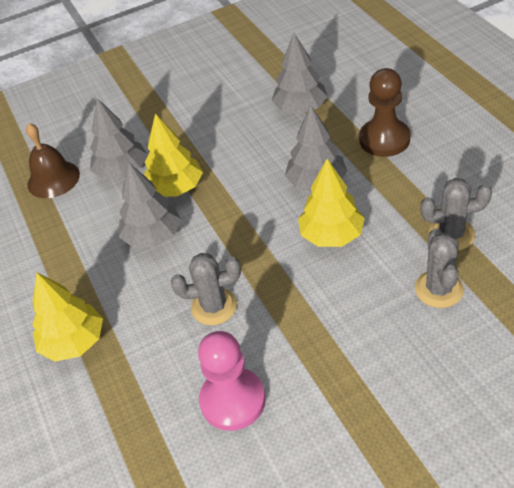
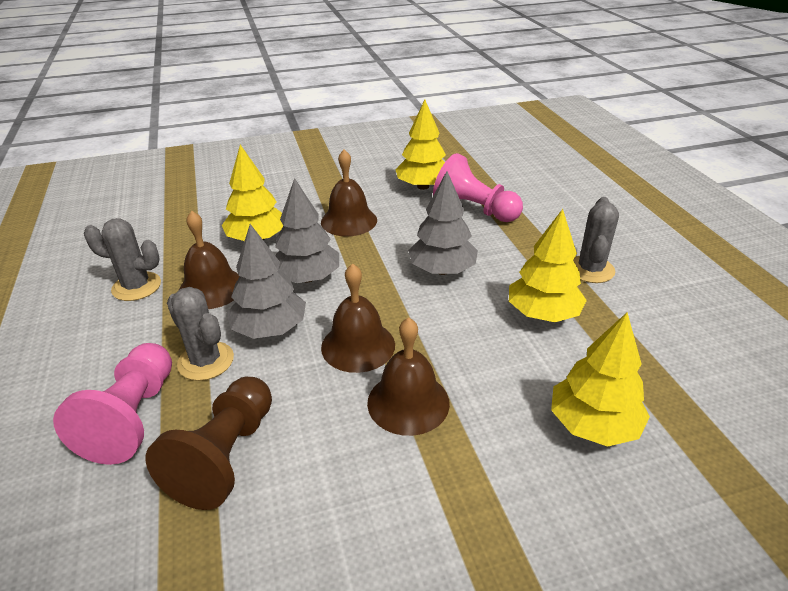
brown bell: [26,123,80,198] = 1 -> [179,211,240,309] [321,150,377,236] [321,263,395,373] [367,317,450,436] = 4
grey tree: [90,98,147,179] [119,163,181,248] [272,33,328,114] [285,106,347,191] = 4 -> [227,224,306,339] [275,178,339,283] [408,171,478,275] = 3
pink pawn: [198,331,265,431] = 1 -> [53,343,172,465] [433,153,523,222] = 2
yellow tree: [32,272,103,362] [144,114,203,197] [298,159,365,247] = 3 -> [222,145,283,241] [395,100,446,190] [509,209,587,322] [551,313,650,447] = 4

